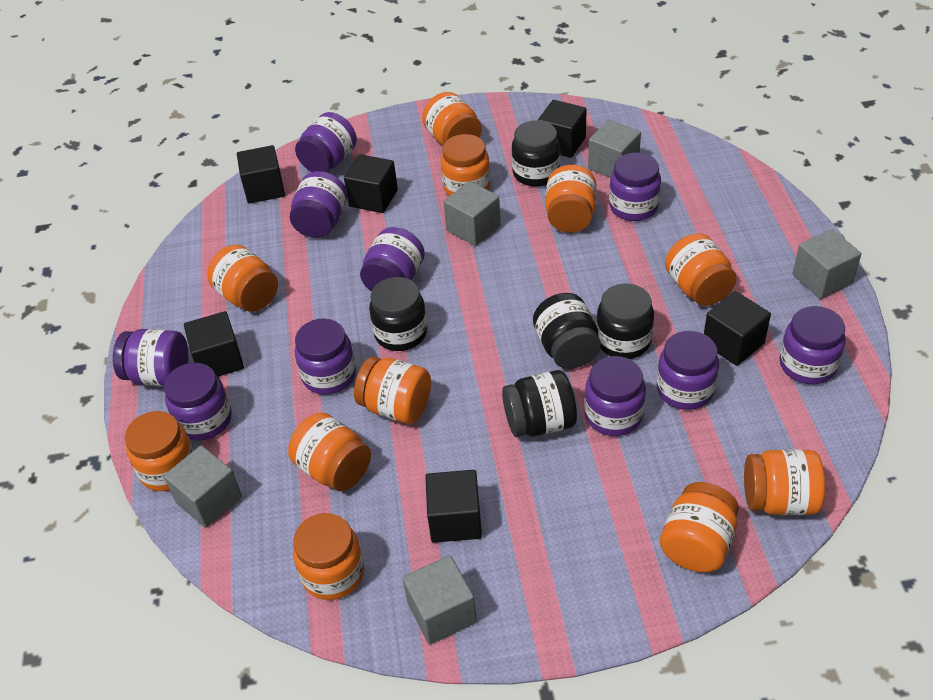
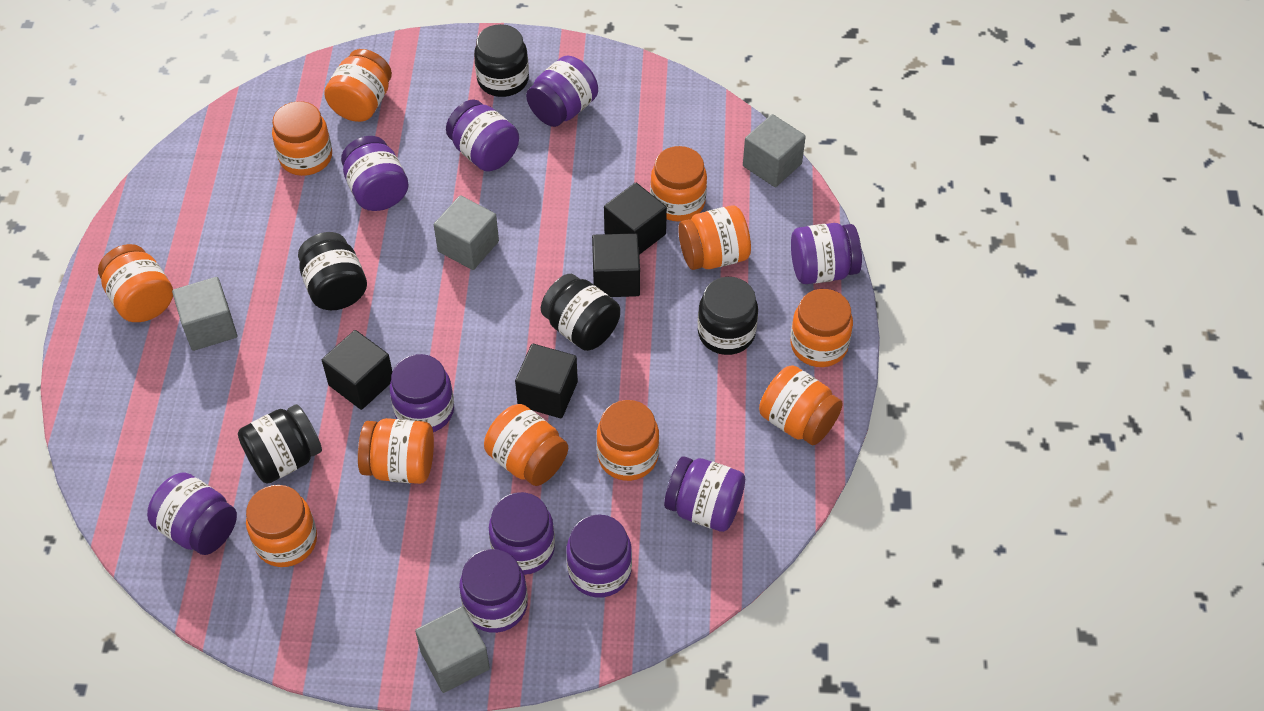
black cube: [184,311,244,377] [237,145,285,204] [344,154,398,213] [426,470,482,543] [538,100,587,158] [704,291,771,366] = 6 -> [322,330,393,410] [515,344,578,418] [592,233,640,297] [604,182,667,255] = 4
grey cube: [164,445,242,528] [402,555,477,645] [444,181,501,246] [588,120,641,178] [793,229,861,299] = 5 -> [172,277,237,351] [415,606,490,693] [434,195,499,270] [743,114,806,187] = 4

